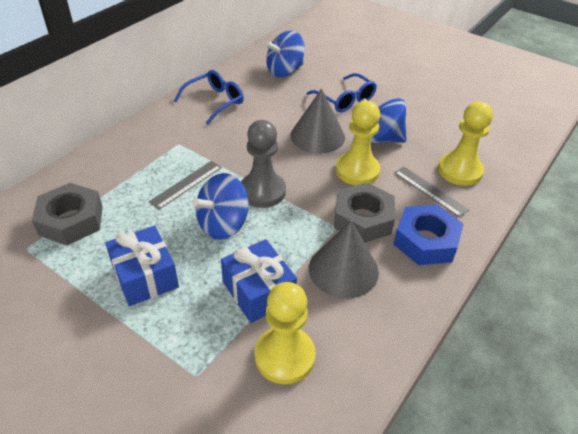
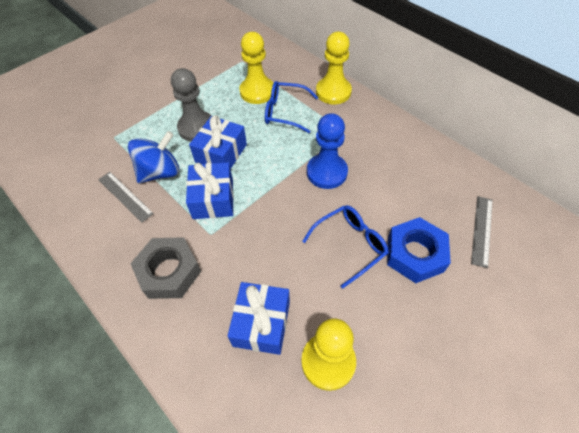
blue gift: [105,226,179,306] [221,239,297,323] = 2 -> [186,162,234,219] [189,115,247,169] [227,282,290,355] = 3
blue pawn: none = 0 -> [307,113,348,189] = 1
blue spinning top: [192,173,249,240] [265,31,305,77] [362,98,407,144] = 3 -> [128,131,179,183] = 1
grey cone: [291,89,345,153] [309,221,379,298] = 2 -> none = 0
grey nut: [32,183,103,245] [334,182,395,243] = 2 -> [130,237,201,299] = 1

